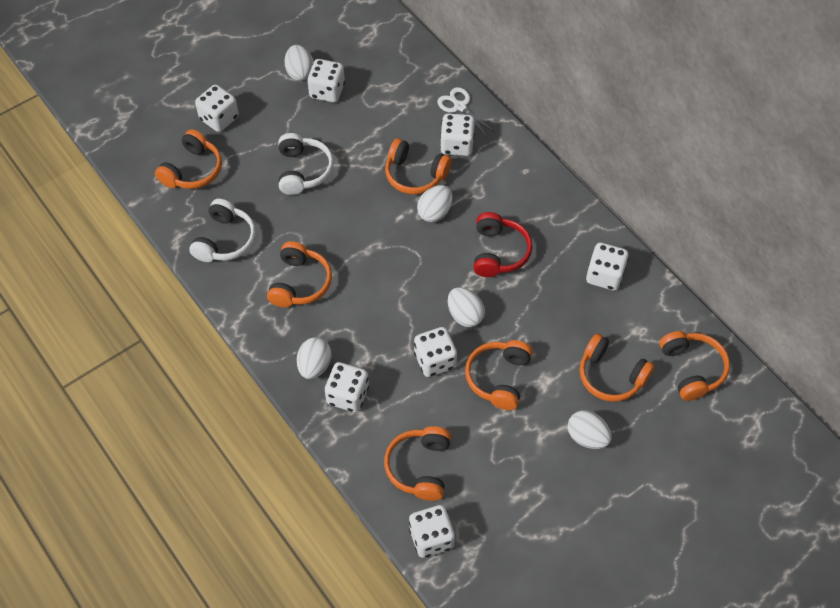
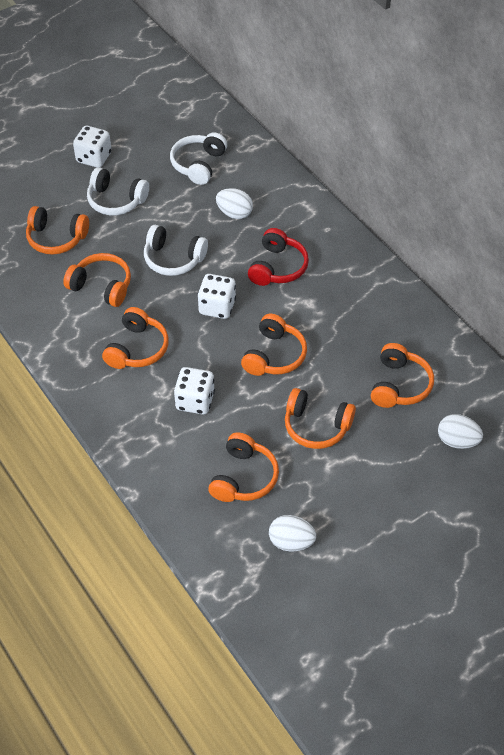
white dice: [195,85,239,132] [307,59,345,103] [325,362,369,412] [409,505,455,558] [414,327,457,377] [440,114,475,156] [586,243,629,291] = 7 -> [73,126,111,168] [174,367,215,415] [197,274,236,319] = 3
white egg: [285,45,314,81] [297,337,332,379] [417,185,453,222] [448,287,485,327] [568,410,612,449] = 5 -> [216,188,253,219] [269,515,316,551] [438,414,483,449] = 3
white headphones: [189,199,256,262] [278,133,334,195] = 2 -> [87,167,149,216] [144,225,208,276] [170,132,227,185] = 3
white scissors: [438,87,496,137] = 1 -> none = 0

